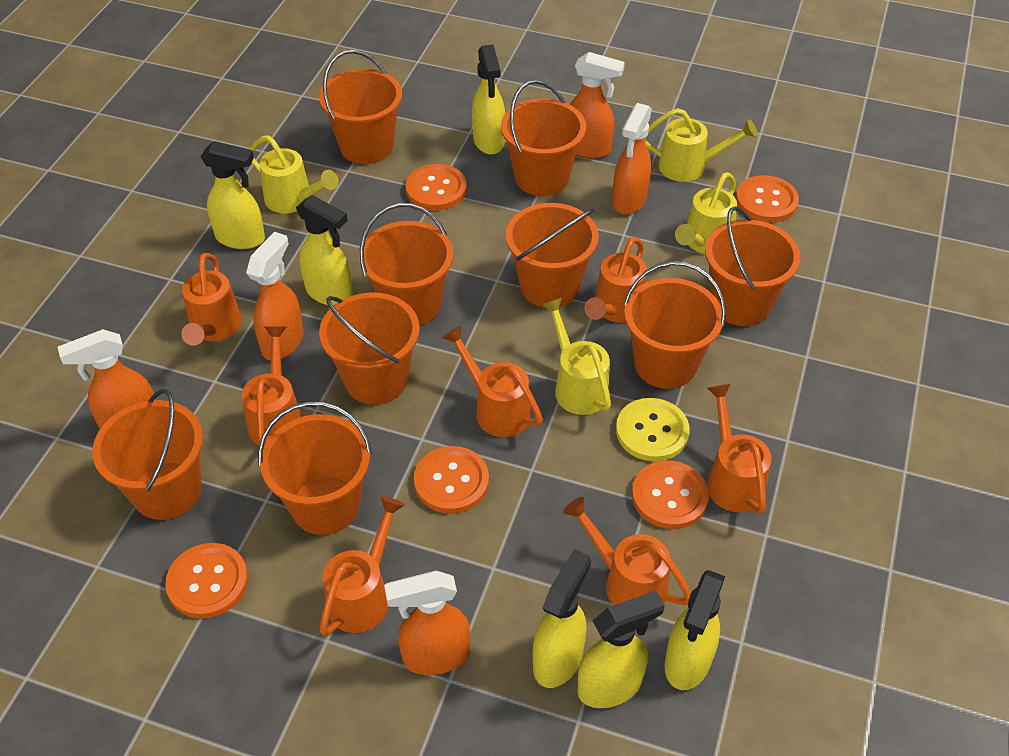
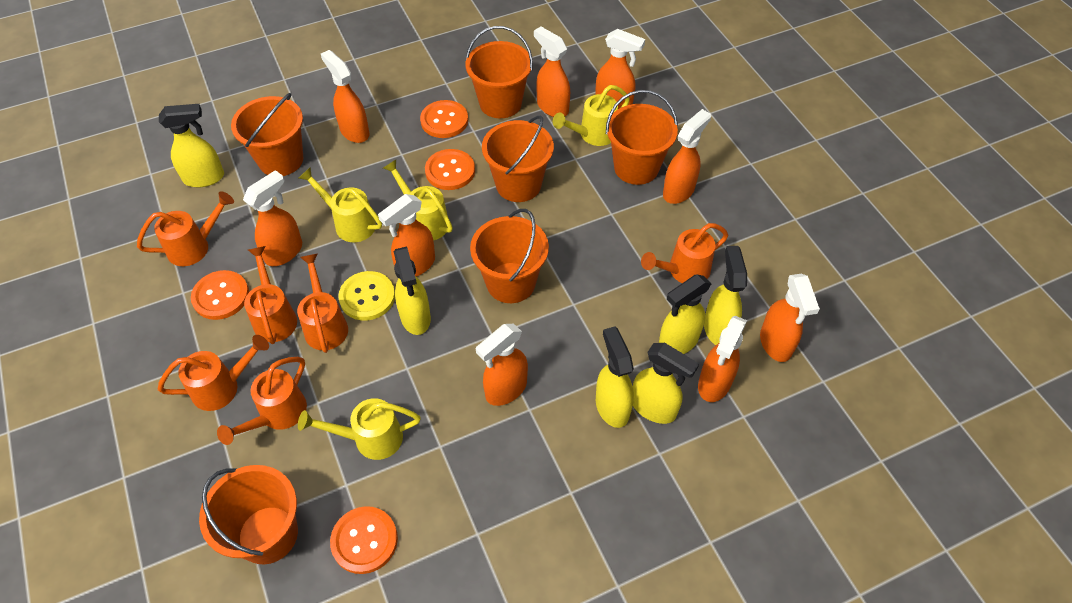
orange bucket: [92,389,203,520] [258,401,372,535] [319,50,402,164] [319,293,420,404] [359,203,454,326] [501,80,586,196] [505,203,599,308] [624,261,726,389] [705,206,801,326] = 9 -> [199,465,298,564] [231,93,303,176] [466,26,533,118] [470,209,549,303] [482,115,554,202] [606,90,678,185] = 6
orange button: [165,543,248,619] [406,164,467,210] [414,446,489,514] [632,461,709,529] [736,175,799,223] = 5 -> [191,270,249,320] [330,506,398,574] [420,100,468,138] [425,149,475,190] = 4
orange spray bottle: [58,329,156,429] [246,232,304,360] [384,571,470,675] [569,52,625,158] [612,103,652,215] = 5 -> [243,170,302,266] [321,50,369,143] [378,194,435,277] [476,324,528,406] [534,26,570,117] [596,29,645,109] [663,109,711,204] [698,316,747,402] [760,274,820,362] = 9
orange watering can: [181,253,242,346] [242,326,302,448] [319,496,405,636] [442,326,543,437] [563,497,691,605] [584,237,647,323] [707,384,772,514] = 7 -> [137,191,234,266] [158,335,269,411] [217,357,307,445] [244,246,297,344] [297,253,348,353] [641,223,728,283] = 6

